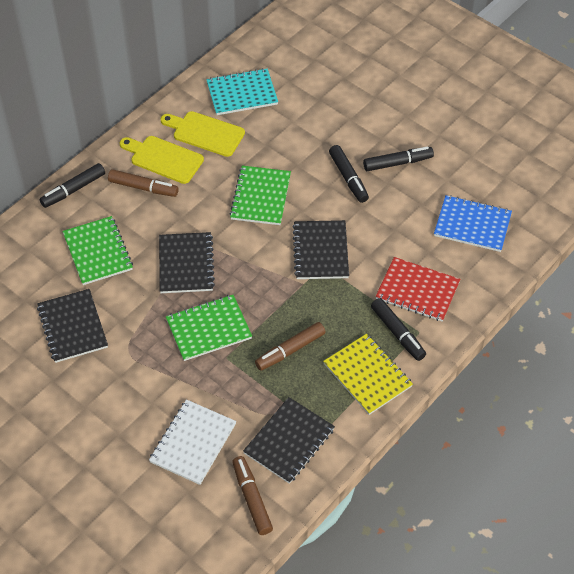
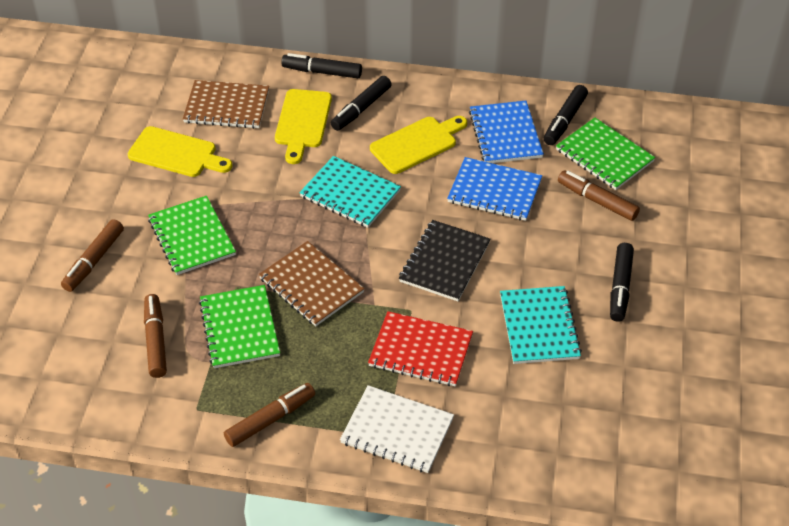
black notebook: [37,289,108,363] [159,232,215,293] [243,397,335,484] [292,220,349,279] = 4 -> [399,220,490,301] = 1
blue notebook: [434,195,512,252] = 1 -> [447,157,542,221] [469,101,544,163] = 2
brown marker: [108,169,179,197] [232,456,273,535] [255,322,325,371] = 3 -> [61,219,124,292] [144,294,167,378] [224,383,315,447] [558,171,640,221] = 4
brown notebook: none = 0 -> [183,80,269,129] [259,241,365,326] = 2
turquoise notebook: [206,68,278,115] = 1 -> [299,156,401,228] [500,286,582,364] = 2
yellow cutting board: [120,136,204,184] [161,111,245,157] = 2 -> [128,126,232,177] [275,89,332,164] [370,116,467,174] = 3
yellow notebook: [323,334,413,415] = 1 -> none = 0

